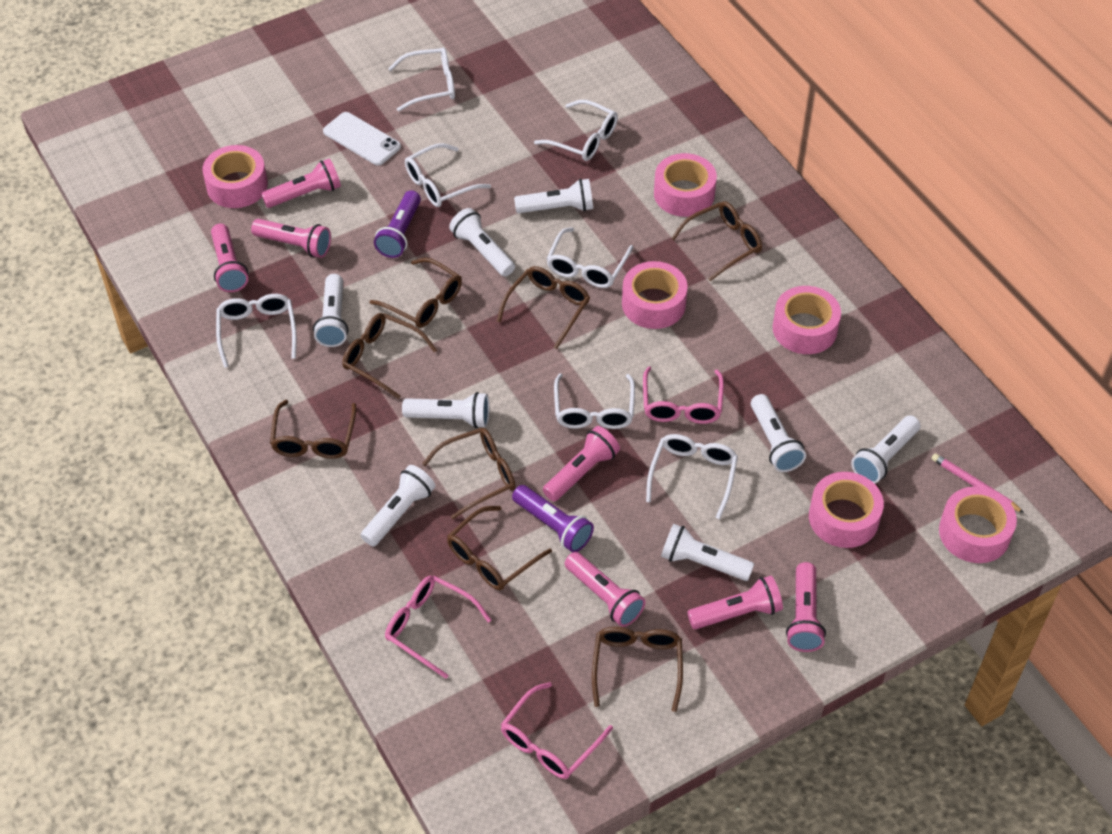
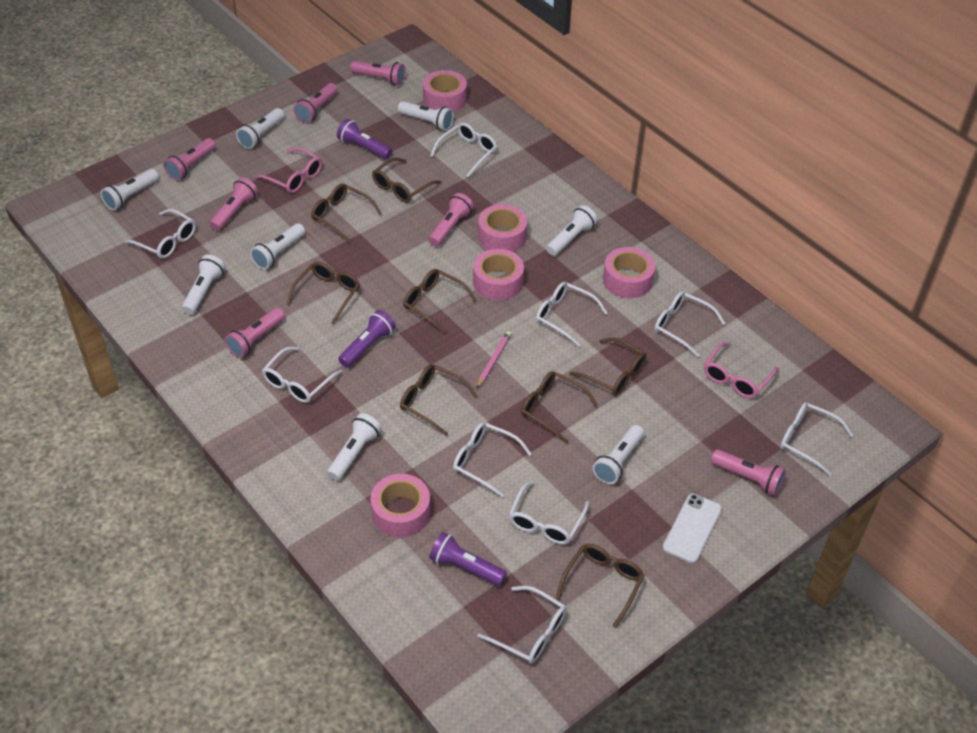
pink glasses: [385,575,491,679] [501,682,613,779] [643,366,724,424] = 3 -> [254,147,322,193] [704,342,778,398] = 2
pink tape: [203,145,268,208] [622,261,688,329] [654,153,717,217] [773,286,841,354] [809,472,884,548] [939,486,1017,563] = 6 -> [371,474,430,537] [423,70,467,112] [473,249,524,300] [478,204,527,252] [603,247,655,298] = 5
purple flashlight: [374,190,421,258] [512,485,594,552] = 2 -> [337,119,392,159] [338,310,396,368] [429,532,507,586] = 3
white glasses: [216,294,297,368] [388,48,455,111] [405,143,491,207] [534,100,618,161] [547,227,633,288] [554,373,635,429] [646,434,738,519] = 7 -> [124,209,196,259] [262,347,343,403] [430,122,497,177] [453,422,532,498] [478,586,566,664] [509,481,589,544] [536,282,607,347] [654,291,726,358] [780,402,854,476] = 9

